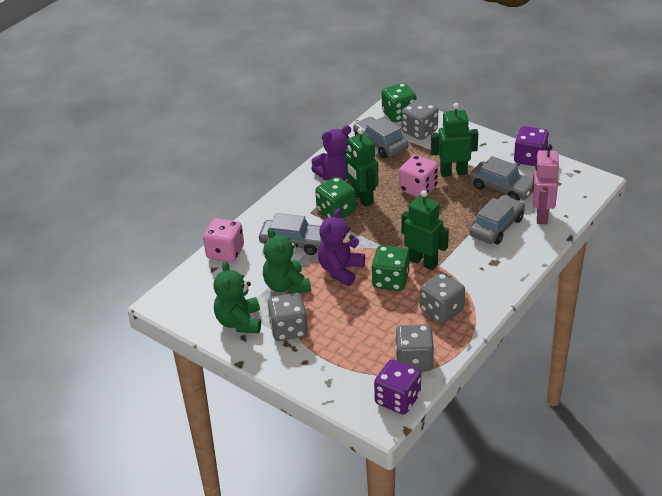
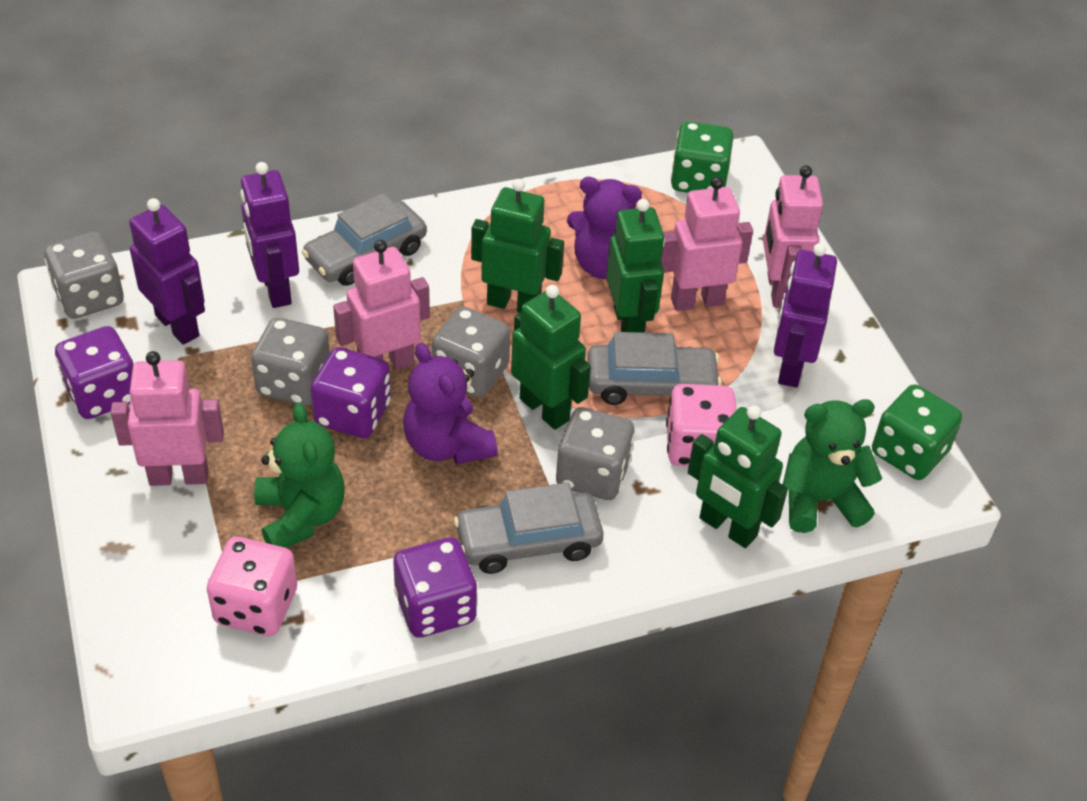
green dice: [315,177,356,219] [371,246,409,291] [382,83,416,122] = 3 -> [671,121,734,193] [872,384,962,480] = 2
green robot: [345,128,379,207] [402,190,449,270] [431,103,478,177] = 3 -> [471,179,564,313] [511,285,591,430] [606,199,665,333] [688,405,788,548] = 4
grey car: [259,213,322,255] [353,117,409,158] [469,195,525,244] [470,156,533,201] = 4 -> [302,193,427,286] [454,482,604,574] [587,332,722,405] = 3
pink robot: [532,144,559,224] = 1 -> [111,351,224,486] [333,240,429,370] [660,177,753,311] [763,165,823,307] = 4
purple dice: [374,359,421,415] [514,126,549,166] = 2 -> [55,326,134,419] [311,347,391,438] [393,537,477,638] = 3
purple robot: none = 0 -> [129,198,205,345] [240,162,299,308] [774,243,837,387] = 3

